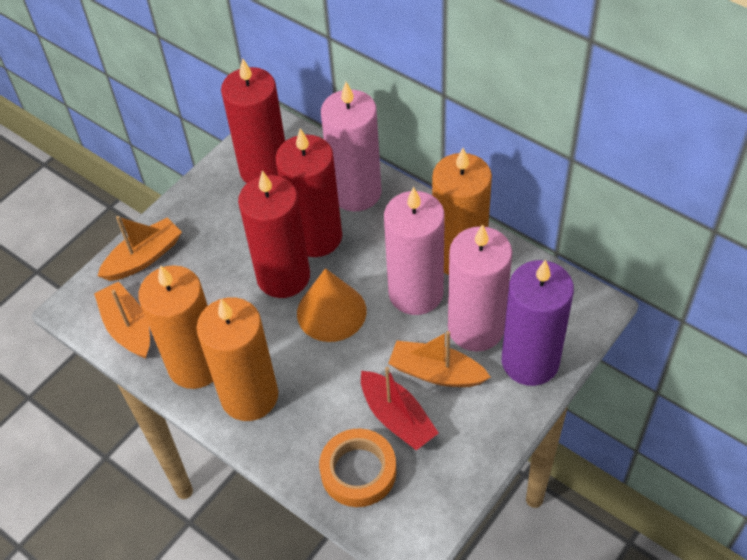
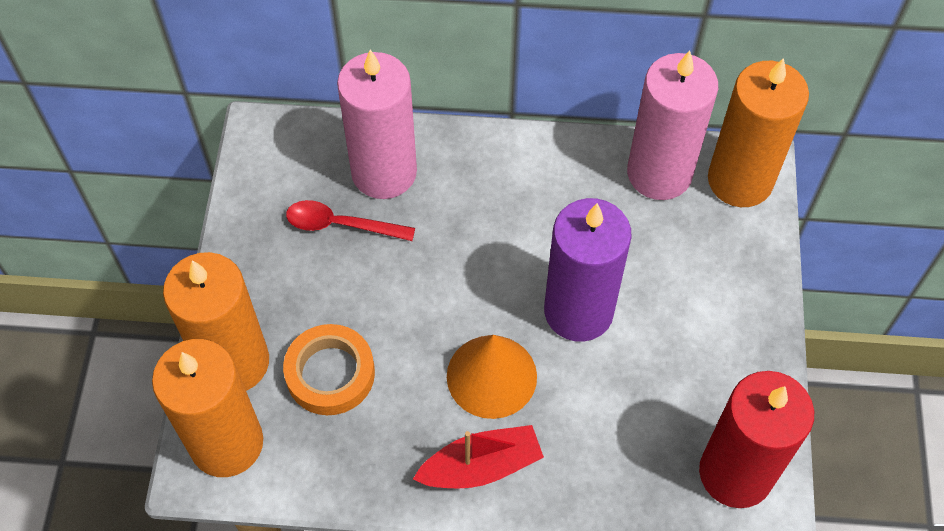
orange boat: [94,281,150,359] [98,216,182,281] [388,331,491,387] = 3 -> none = 0
pink candle: [321,82,382,212] [384,187,445,315] [448,224,512,352] = 3 -> [337,50,417,199] [627,50,718,200] = 2
red candle: [221,58,285,183] [238,170,310,298] [276,128,342,257] = 3 -> [699,371,814,508] = 1
red spoon: none = 0 -> [286,200,415,241] = 1

